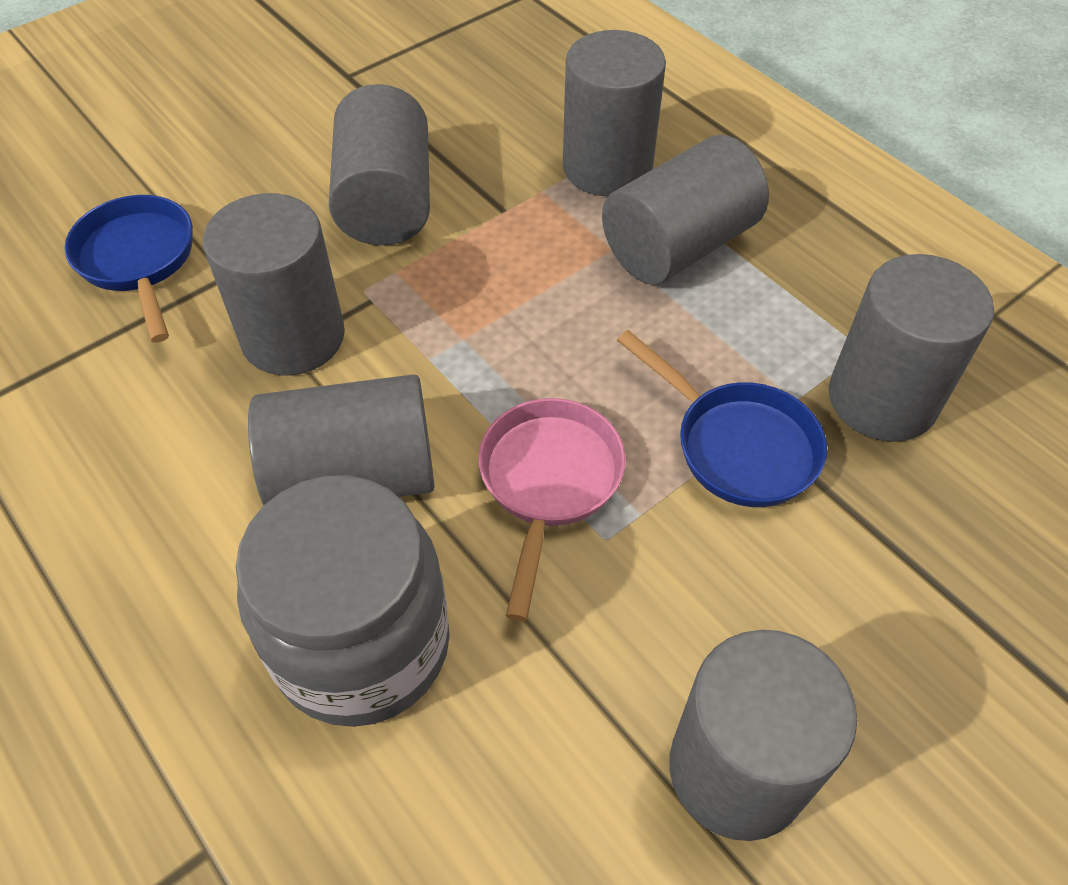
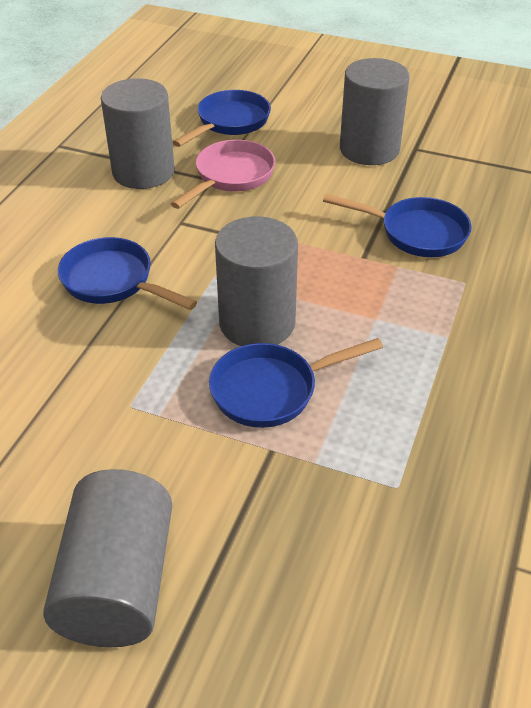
blue pan: [64,195,193,343] [617,330,827,507] = 2 -> [58,237,197,310] [173,90,271,147] [209,338,383,428] [323,194,472,257] = 4
grey cylinder: [203,193,345,376] [248,374,434,506] [329,84,430,245] [563,30,666,196] [602,135,769,284] [669,630,857,841] [829,254,994,442] = 7 -> [43,469,172,647] [101,78,175,189] [215,216,298,346] [340,58,410,165] = 4
grey jar: [236,475,450,727] = 1 -> none = 0

